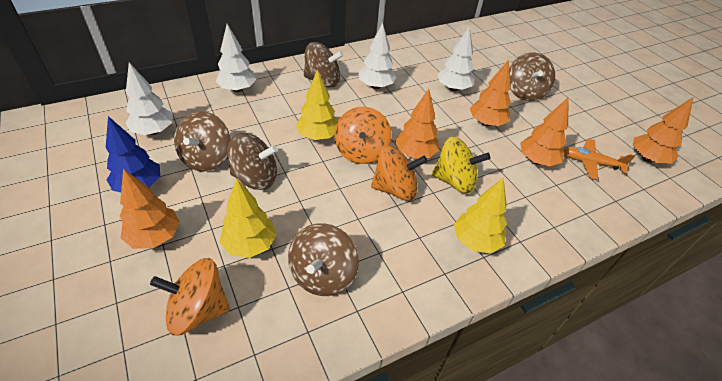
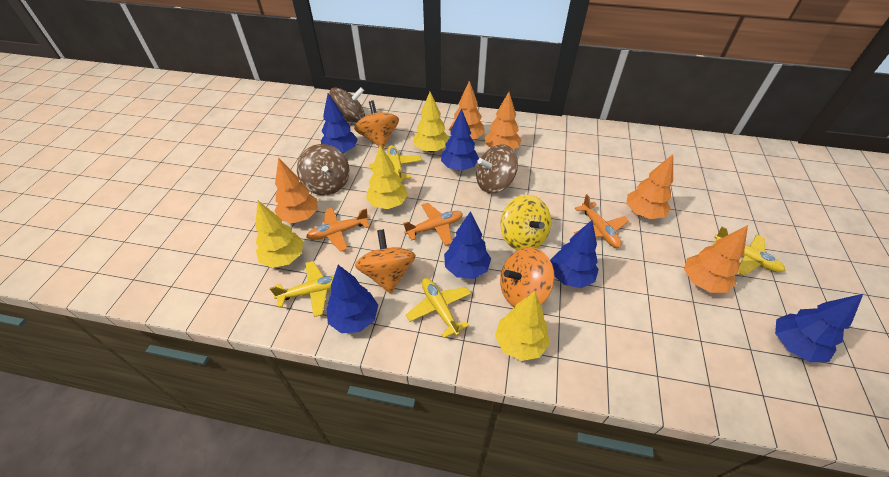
blue tree: [106,116,160,192] = 1 -> [321,93,358,154] [326,265,378,333] [441,108,479,171] [444,211,491,279] [550,220,599,288] [775,294,863,362] = 6
brown spinning top: [174,111,231,172] [227,133,278,190] [288,223,359,296] [304,42,344,87] [509,52,555,101] = 5 -> [297,144,349,195] [329,87,365,122] [476,144,518,194] = 3
orange plane: [564,139,635,180] = 1 -> [306,208,370,252] [403,203,463,246] [574,194,629,248] = 3
white tree: [126,62,173,135] [216,24,256,92] [359,23,396,89] [438,26,475,92] = 4 -> none = 0
yellow plane: none = 0 -> [270,261,334,317] [369,145,422,182] [406,278,471,338] [713,227,785,276] = 4
yellow tree: [219,178,277,258] [296,69,338,140] [454,177,507,254] = 3 -> [255,201,303,268] [366,145,408,209] [413,92,449,152] [495,292,550,361] = 4

